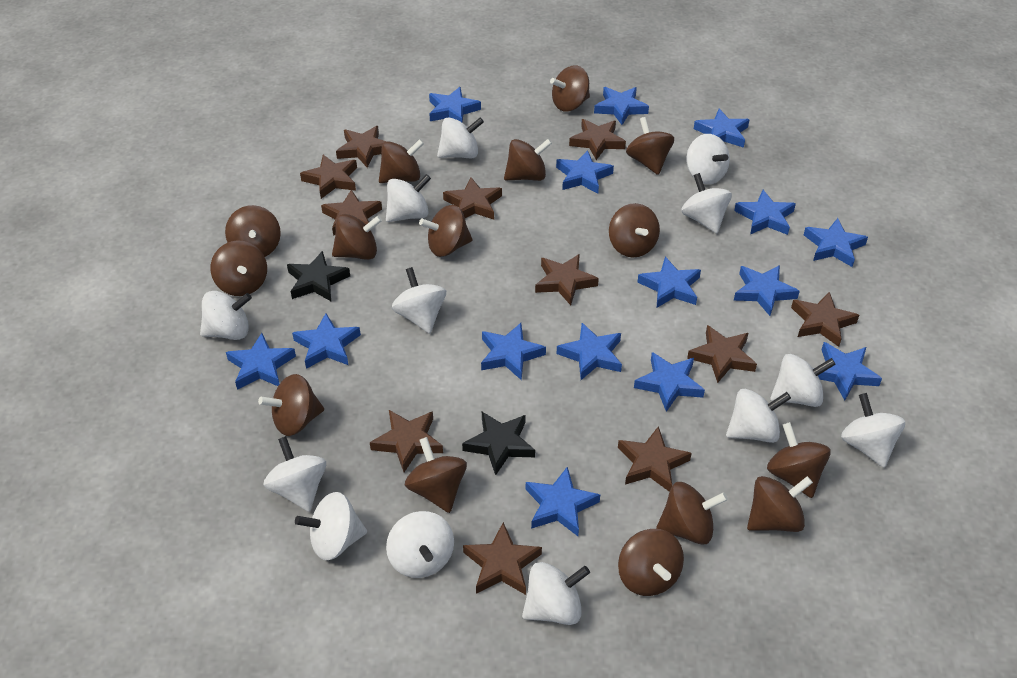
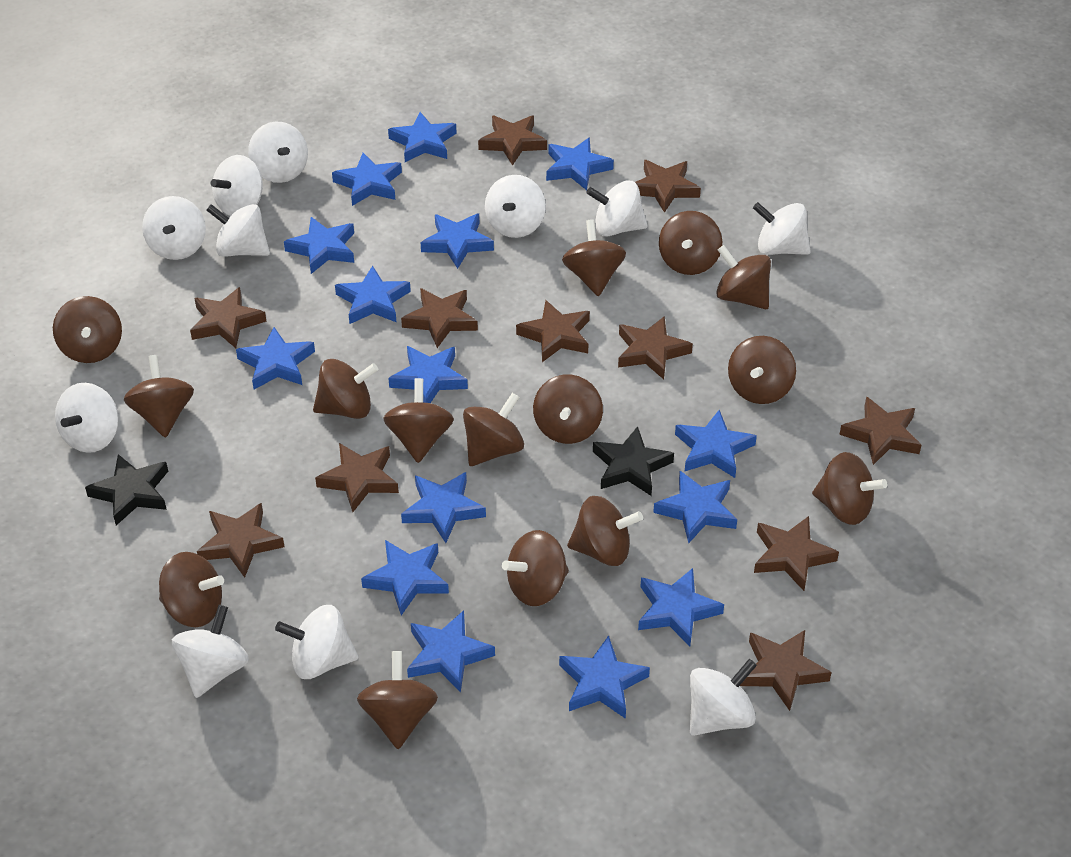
white spinning top: [200,291,252,340] [264,436,326,512] [295,492,367,560] [386,174,431,222] [386,511,454,578] [392,267,446,333] [437,117,484,158] [522,562,590,625] [681,173,732,233] [687,134,730,184] [726,389,791,443] [770,354,836,407] [841,393,905,468] = 13 -> [55,383,119,453] [142,196,206,260] [172,605,249,698] [206,204,270,257] [210,155,263,216] [248,122,308,183] [275,605,358,679] [485,175,546,238] [586,180,648,236] [690,659,757,736] [753,202,811,255] = 11

